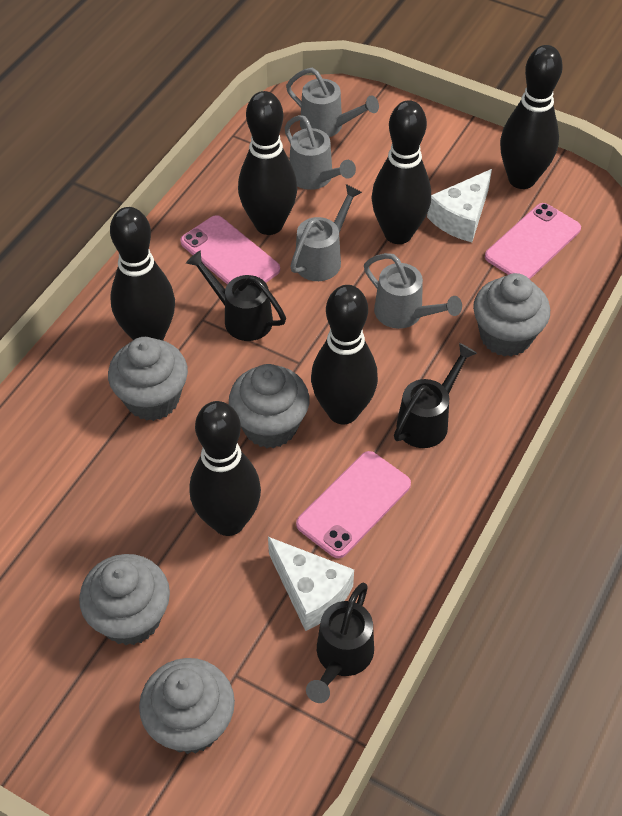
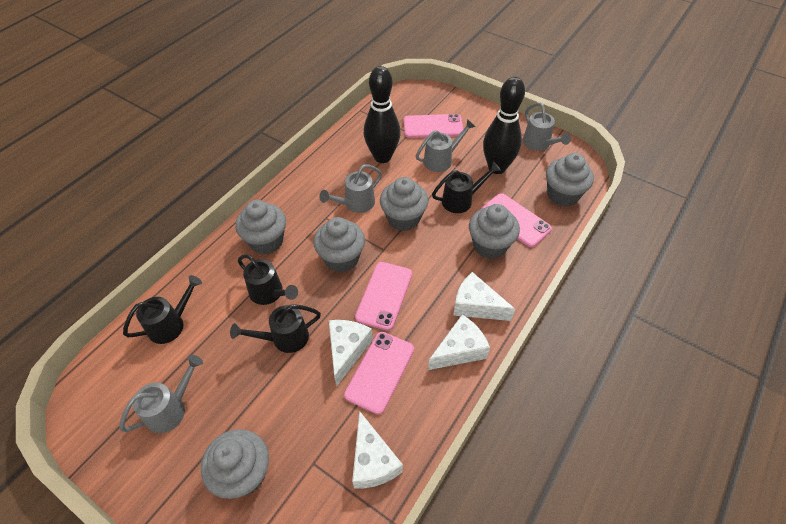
black bowling pin: [110,207,175,341] [190,401,261,536] [238,91,297,235] [311,285,378,424] [371,100,431,244] [500,45,563,189] = 6 -> [364,66,401,163] [483,77,525,174] = 2
black watering can: [186,250,286,341] [306,583,374,703] [394,343,477,448] = 3 -> [123,275,202,344] [230,305,321,353] [238,254,298,305] [432,161,501,213] = 4
grey cupcake: [79,554,170,645] [108,337,188,421] [139,658,235,754] [229,364,310,448] [473,273,550,357] = 5 -> [201,429,269,499] [235,200,286,255] [313,217,365,273] [380,177,429,231] [469,204,520,259] [546,153,594,207] = 6
pink phone: [180,215,280,285] [296,451,411,558] [485,203,581,279] = 3 -> [344,332,414,414] [355,262,412,331] [404,114,463,138] [481,193,552,247] = 4
white cheese: [268,537,354,631] [427,169,492,242] = 2 -> [329,320,373,387] [352,411,403,489] [428,315,490,370] [453,272,515,321] = 4

